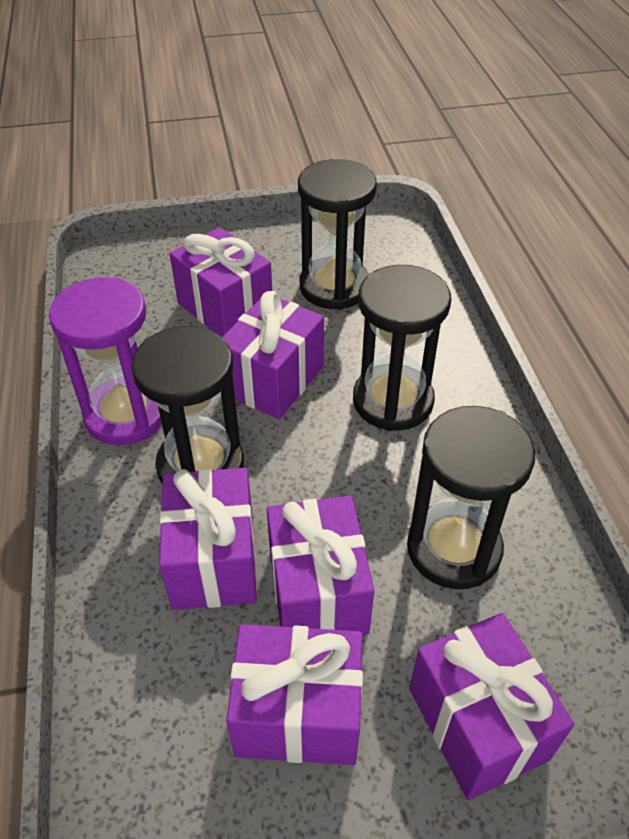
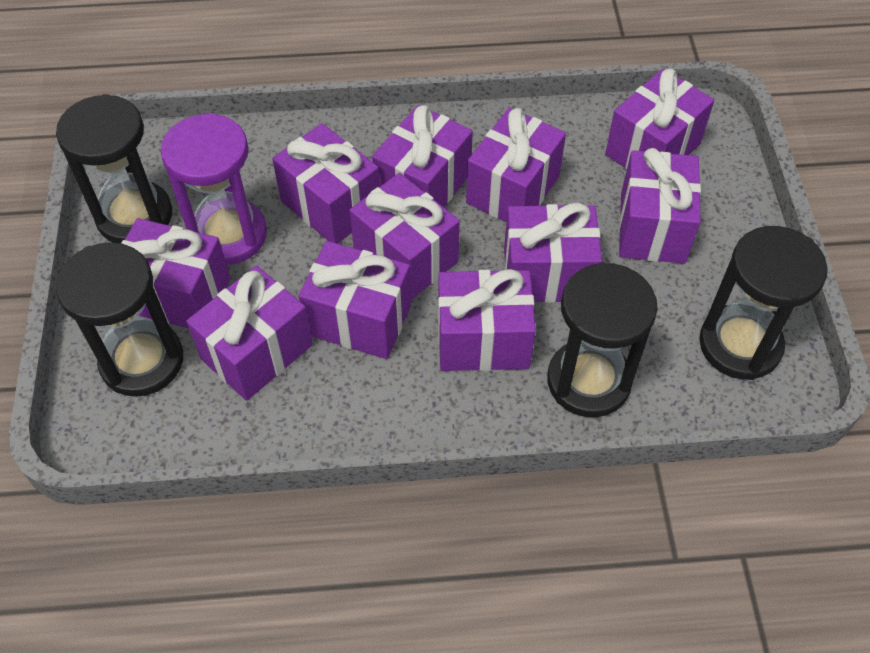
purple gift: [159,468,257,610] [170,227,272,337] [222,291,324,419] [226,624,363,765] [267,496,374,635] [409,613,574,800] = 6 -> [122,218,231,329] [186,266,313,401] [272,123,380,244] [298,241,411,359] [350,173,460,300] [372,105,473,207] [438,269,536,371] [466,108,566,222] [504,203,602,303] [605,69,714,170] [619,148,701,264] = 11

